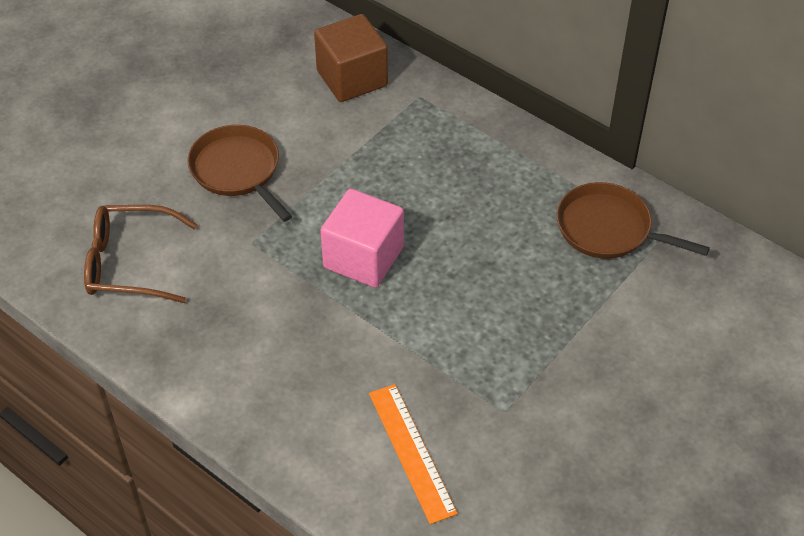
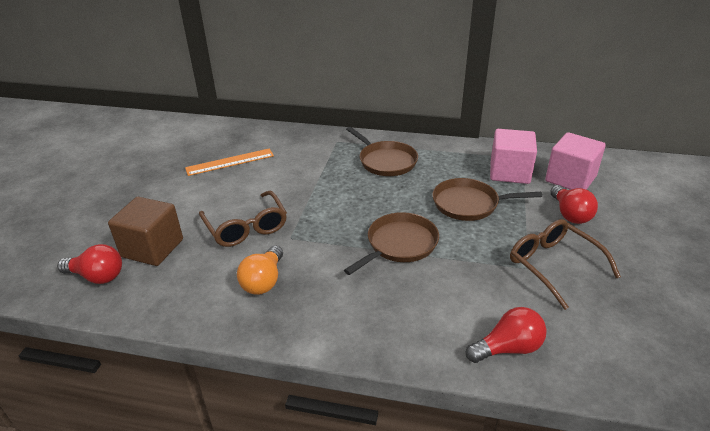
brown glasses: [84,205,197,303] = 1 -> [199,191,287,247] [510,219,621,310] = 2
brown pan: [187,125,292,222] [556,182,710,259] = 2 -> [344,212,439,275] [346,127,418,176] [432,178,542,221] = 3
orange light bulb: none = 0 -> [237,246,283,295] = 1
pink cube: [320,189,404,288] = 1 -> [490,129,537,184] [545,132,606,190] = 2
red light bulb: none = 0 -> [57,244,122,284] [466,307,547,363] [550,185,598,224] = 3

